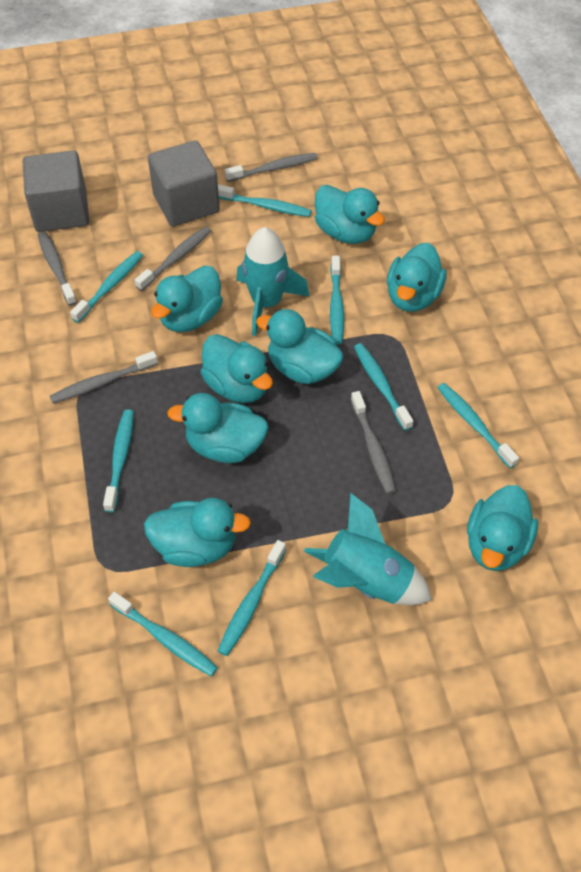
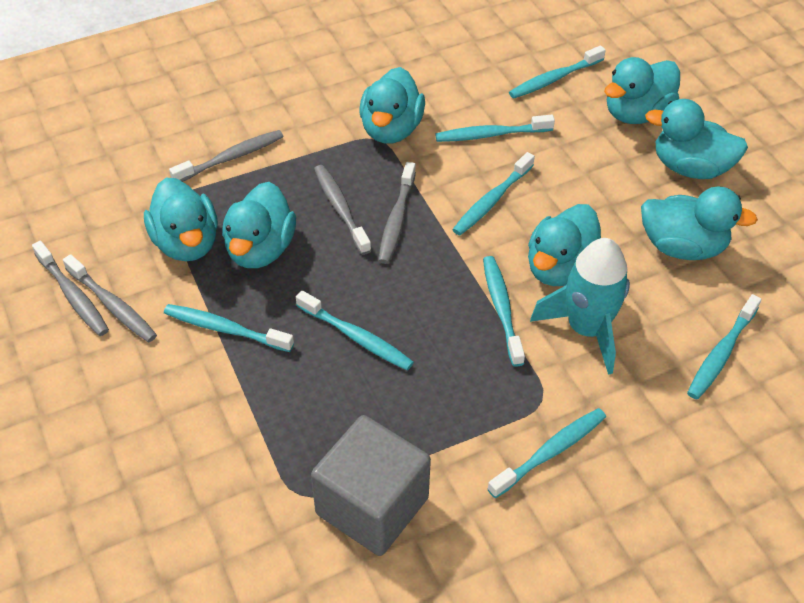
grey cube: [22,150,89,232] [148,140,220,226] = 2 -> [311,415,431,556] = 1
turquoise duck: [144,498,251,567] [151,266,223,332] [167,393,269,463] [200,334,273,403] [256,309,344,384] [315,185,385,244] [387,243,447,312] [467,485,538,571] = 8 -> [144,177,218,261] [222,182,296,268] [359,67,425,144] [528,204,601,286] [604,57,680,124] [641,187,758,260] [645,99,748,179] = 7
turquoise rocket: [236,227,310,336] [304,492,432,605] = 2 -> [530,238,630,375] = 1

